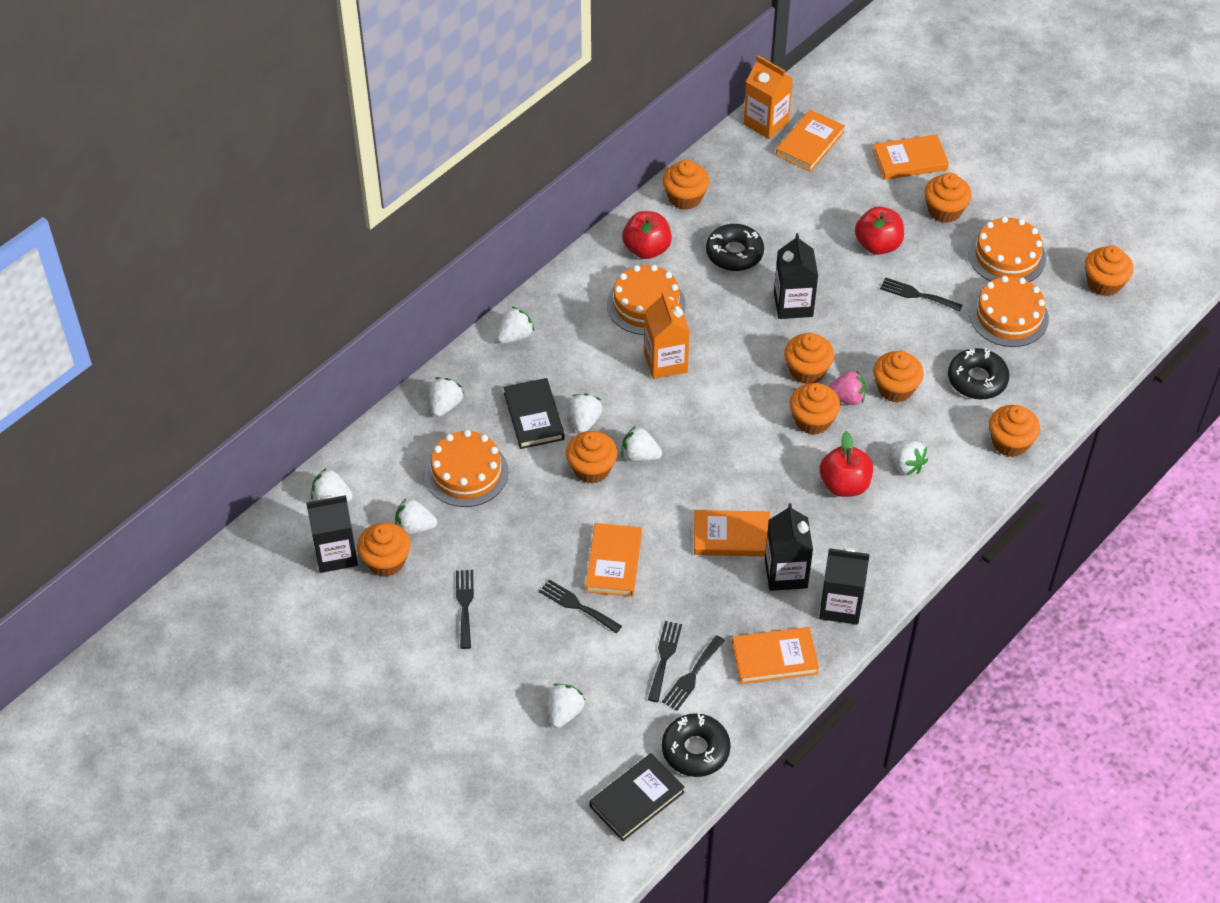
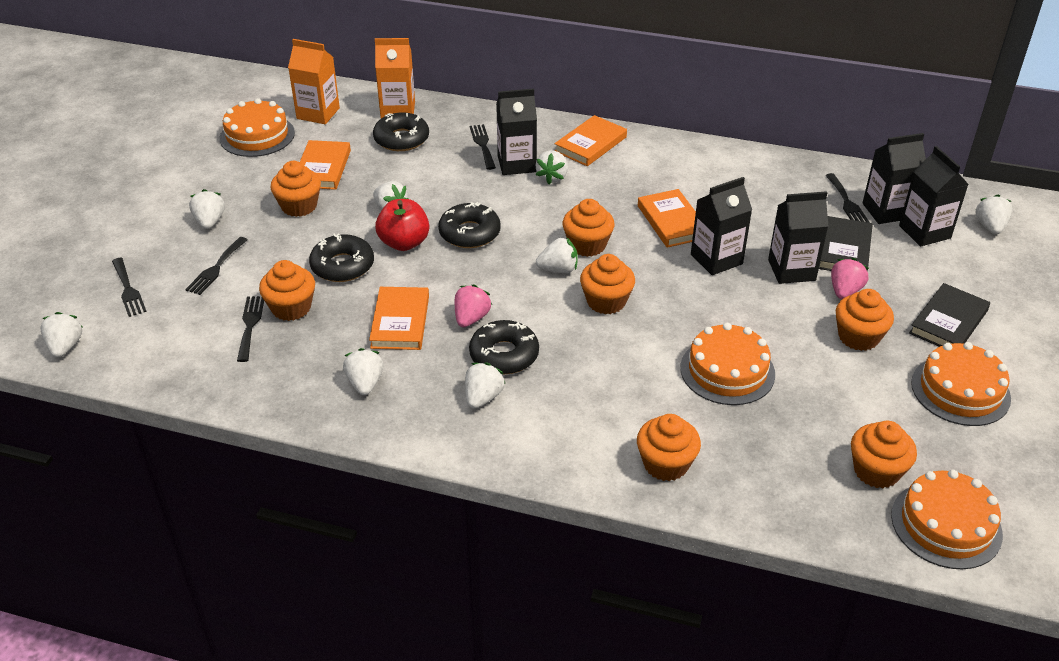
black carton: [306,495,358,573] [765,503,813,591] [774,233,818,319] [819,547,870,625] = 4 -> [496,89,537,175] [691,177,752,275] [768,191,828,284] [863,133,926,224] [899,146,969,246] = 5
black donut: [662,713,731,777] [706,224,764,271] [948,348,1009,400] = 3 -> [309,233,374,282] [373,113,429,151] [438,202,501,248] [469,320,539,374] = 4
orange book: [586,523,642,597] [694,510,770,557] [732,627,819,684] [776,110,845,172] [873,134,949,180] = 5 -> [300,140,351,190] [369,287,429,350] [554,115,627,166] [638,189,696,248] = 4
orange cupcake: [357,522,410,577] [566,431,618,484] [663,160,709,210] [784,333,834,384] [790,383,840,435] [873,351,924,403] [924,173,972,223] [989,405,1040,457] [1085,245,1133,296] = 9 -> [259,260,315,321] [270,161,321,217] [563,199,615,257] [580,254,635,314] [637,414,701,481] [836,289,894,351] [851,421,917,488] = 7
pink strawberry: [828,371,866,405] = 1 -> [455,284,492,327] [831,258,869,299] = 2
red apple: [622,211,672,259] [820,431,873,497] [855,207,904,255] = 3 -> [375,199,429,251] = 1

